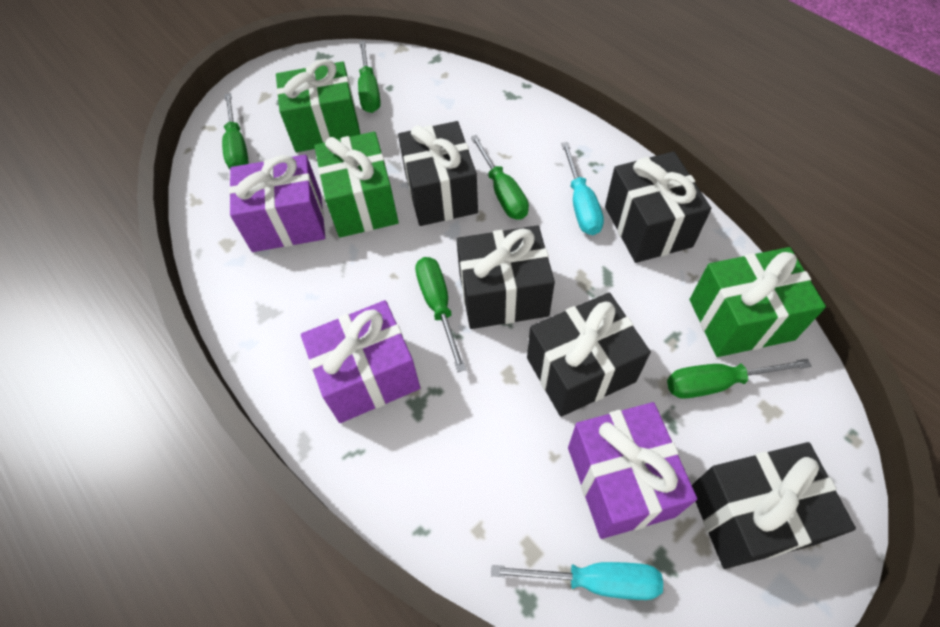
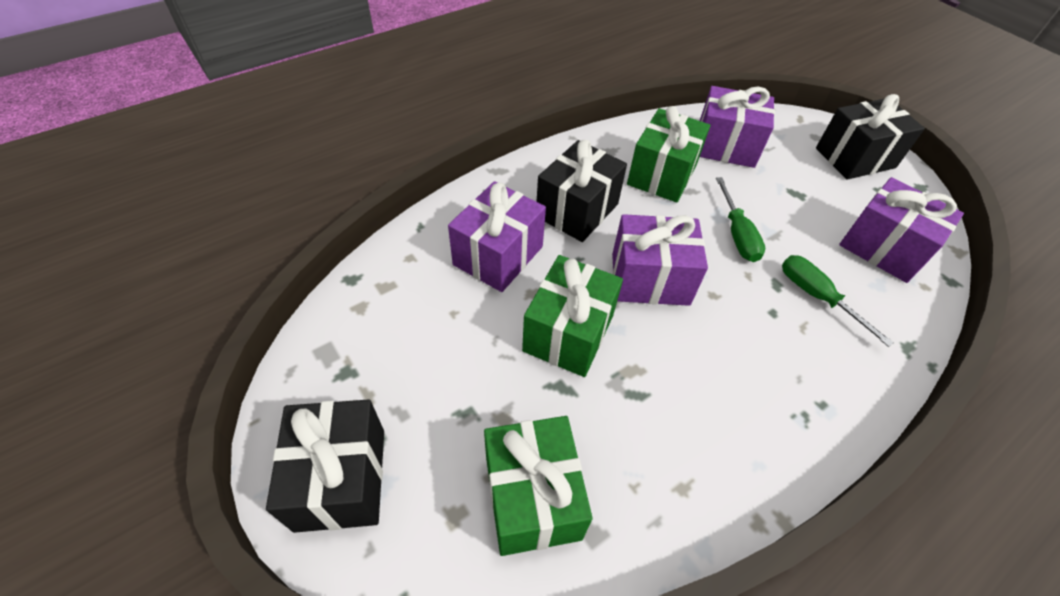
black gift: [398,121,478,226] [456,225,555,329] [527,293,651,417] [605,151,711,263] [692,442,856,569] = 5 -> [266,399,384,533] [537,140,627,242] [816,94,925,180] = 3
green screwdriver: [222,93,248,169] [358,41,381,113] [415,257,466,372] [470,135,529,220] [667,358,811,399] = 5 -> [716,177,765,262] [782,255,894,347] = 2
purple gift: [229,155,325,252] [301,300,420,423] [568,402,697,539] = 3 -> [448,181,546,292] [612,214,708,306] [700,86,775,168] [839,177,964,283] = 4
turquoise screwdriver: [491,562,663,600] [561,142,604,235] = 2 -> none = 0

